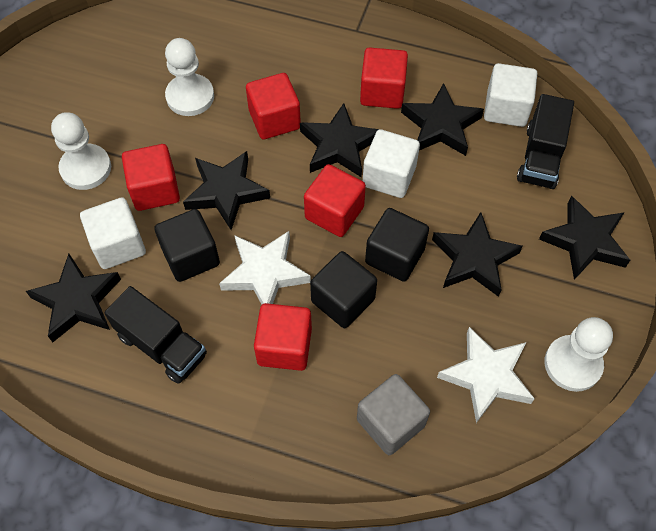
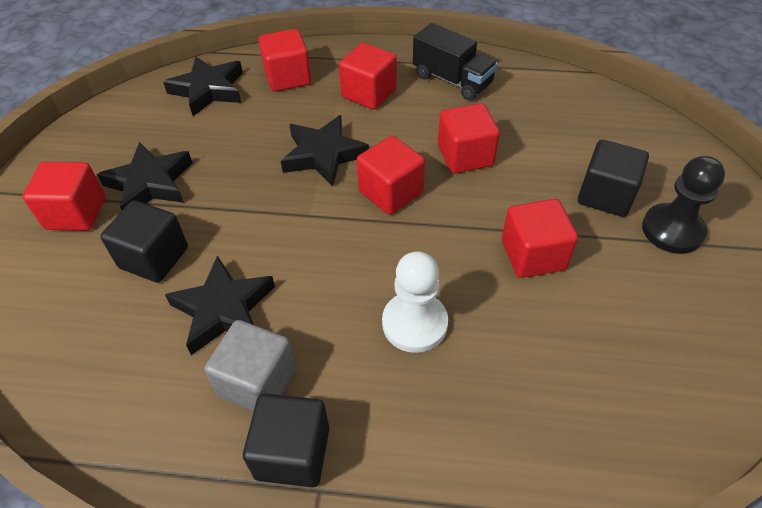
black pawn: none = 0 -> [642,156,725,254] = 1
black star: [26,254,121,342] [183,151,270,230] [300,103,379,177] [401,83,484,156] [432,212,523,297] [539,196,630,280] = 6 -> [97,142,193,210] [163,56,243,116] [165,255,275,355] [281,115,369,186] = 4
black truck: [104,286,207,384] [517,94,574,189] = 2 -> [413,23,498,100] = 1
red cube: [122,144,180,211] [246,73,301,139] [254,303,312,371] [304,164,366,237] [360,47,408,109] = 5 -> [22,162,105,231] [258,29,311,92] [339,43,397,110] [357,136,425,215] [438,103,500,174] [502,199,578,278] = 6
white cube: [80,197,146,269] [363,129,420,198] [484,63,537,127] = 3 -> none = 0
white pawn: [51,112,111,190] [165,38,214,116] [544,317,613,392] = 3 -> [382,251,448,353] = 1
white star: [219,231,311,304] [437,327,535,423] = 2 -> none = 0

